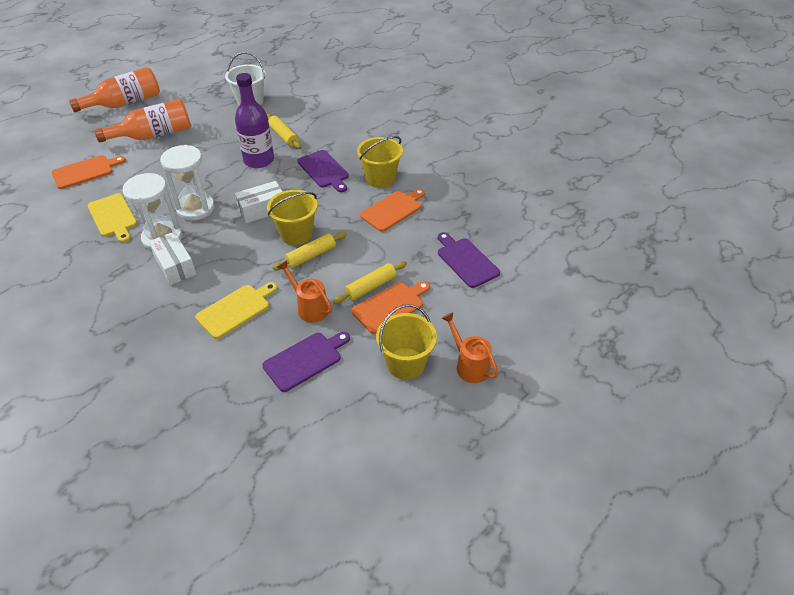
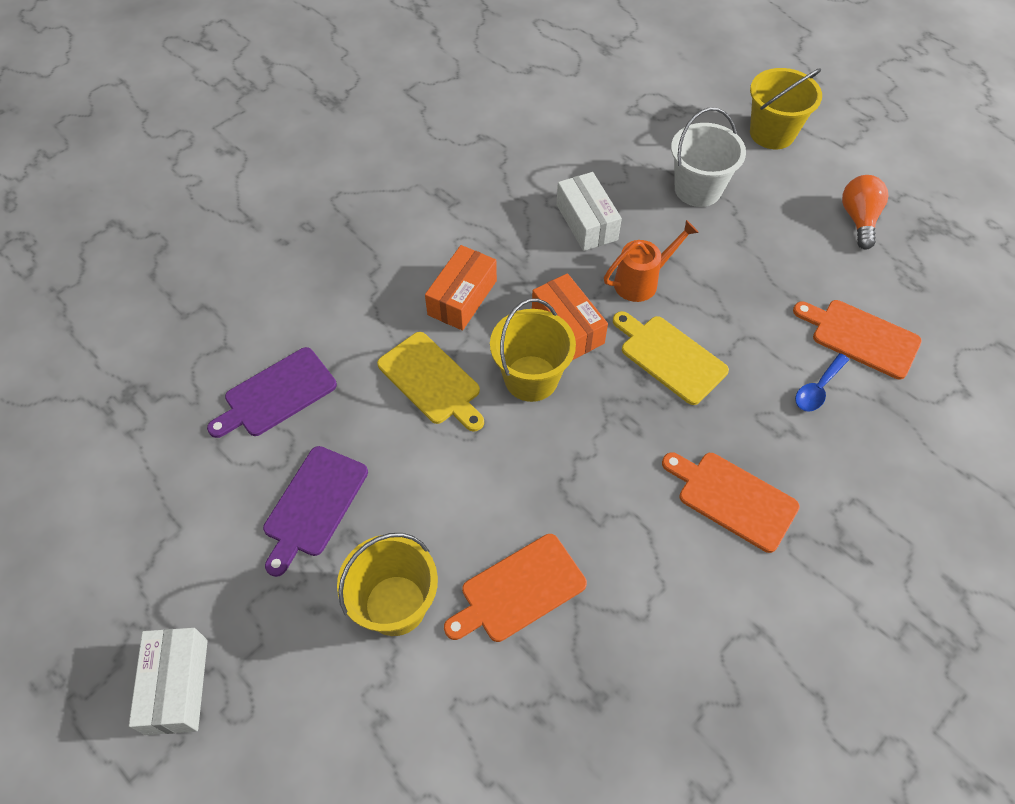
blue spoon: none = 0 -> [795,353,849,412] = 1
orange bottle: [69,67,160,112] [94,99,191,143] = 2 -> none = 0
orange box: none = 0 -> [425,245,497,330] [532,273,608,360] = 2
orange light bulb: none = 0 -> [842,175,888,249] = 1
orange watering can: [277,261,332,323] [442,312,498,383] = 2 -> [604,220,699,302] = 1
purple bottle: [235,73,274,168] = 1 -> none = 0
purple cutting board: [262,332,350,392] [297,150,349,192] [438,232,500,288] = 3 -> [207,347,337,438] [263,446,368,577] = 2
white hourglass: [122,173,182,250] [160,145,215,221] = 2 -> none = 0
yellow rolling pin: [267,114,301,149] [273,232,347,270] [333,261,407,304] = 3 -> none = 0

